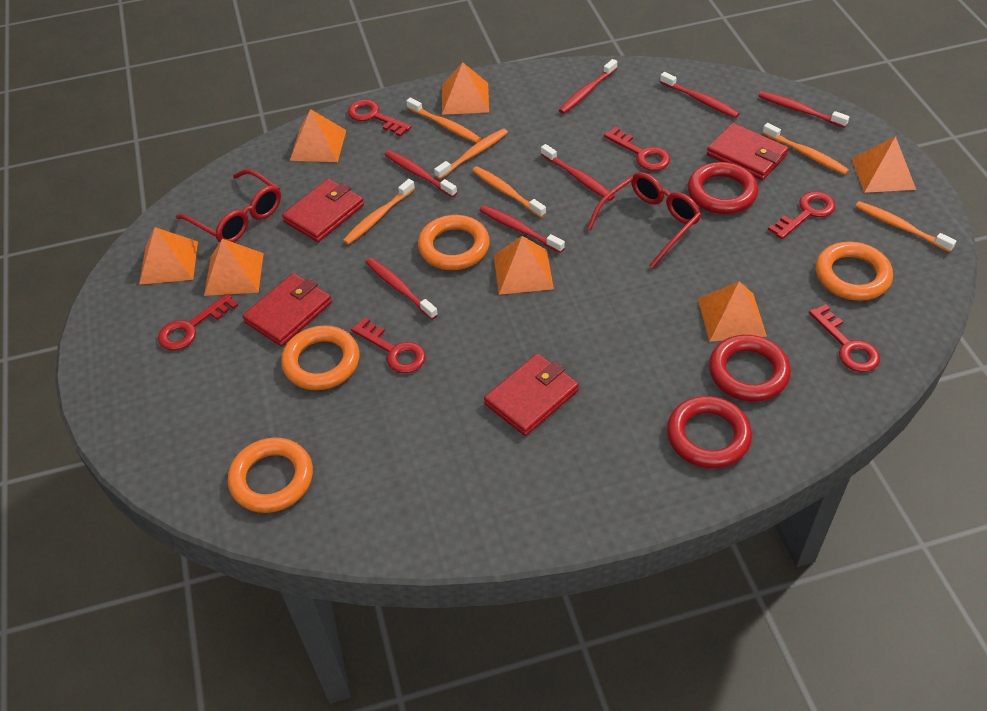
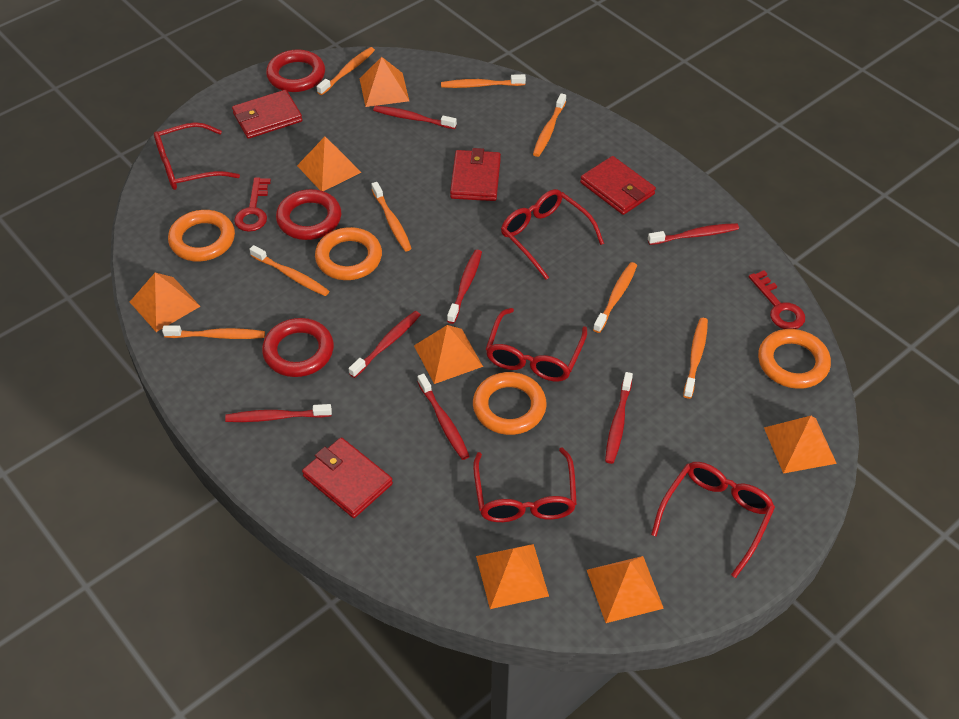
orange toothbrush: [343,179,415,245] [406,97,481,143] [434,128,508,179] [472,166,546,218] [762,123,849,175] [855,201,956,252] = 6 -> [162,325,265,339] [250,245,329,296] [317,47,375,95] [371,182,412,251] [441,74,526,88] [533,93,566,157] [593,262,637,333] [683,318,708,399] = 8
red glasses: [176,169,281,242] [587,172,701,269] = 2 -> [154,122,240,190] [473,447,577,522] [486,308,587,381] [501,189,604,280] [651,462,775,578] = 5
red key: [158,294,238,350] [348,100,411,137] [351,317,426,373] [604,127,670,171] [768,192,836,239] [809,304,880,372] = 6 -> [234,177,271,232] [748,270,805,329] = 2

